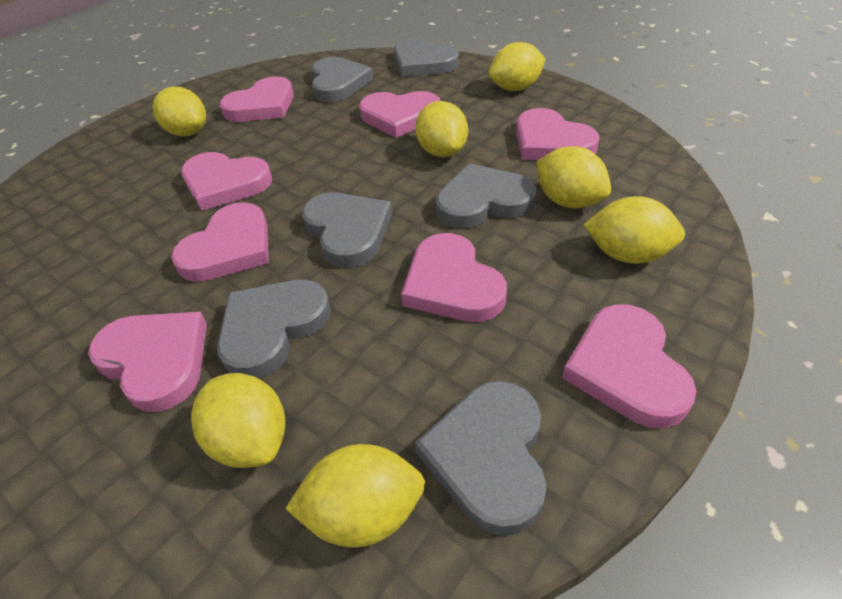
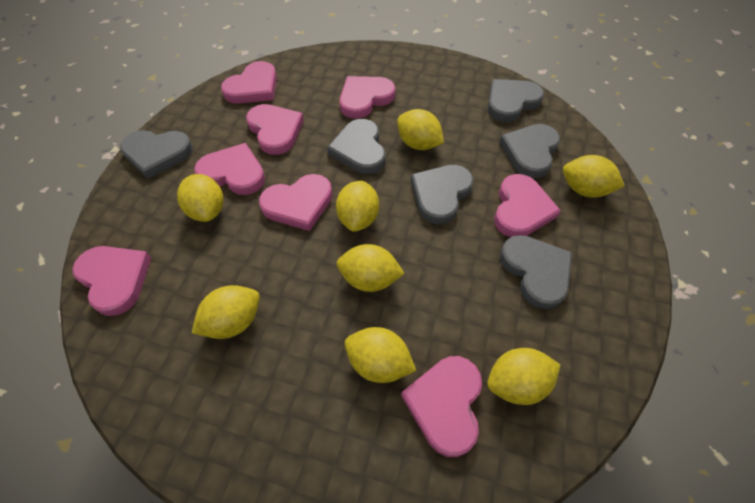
yellow lemon: [153,87,206,137] [191,373,285,468] [286,444,425,548] [415,101,468,157] [489,42,546,91] [536,146,611,208] [583,196,685,264] = 7 -> [177,174,223,222] [192,285,260,339] [336,181,379,232] [337,244,405,292] [345,327,416,383] [397,109,444,150] [487,348,560,405] [563,155,625,198] = 8

